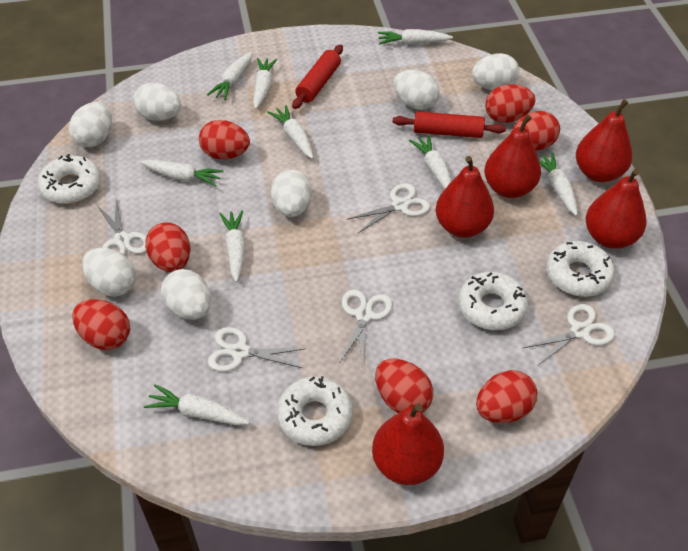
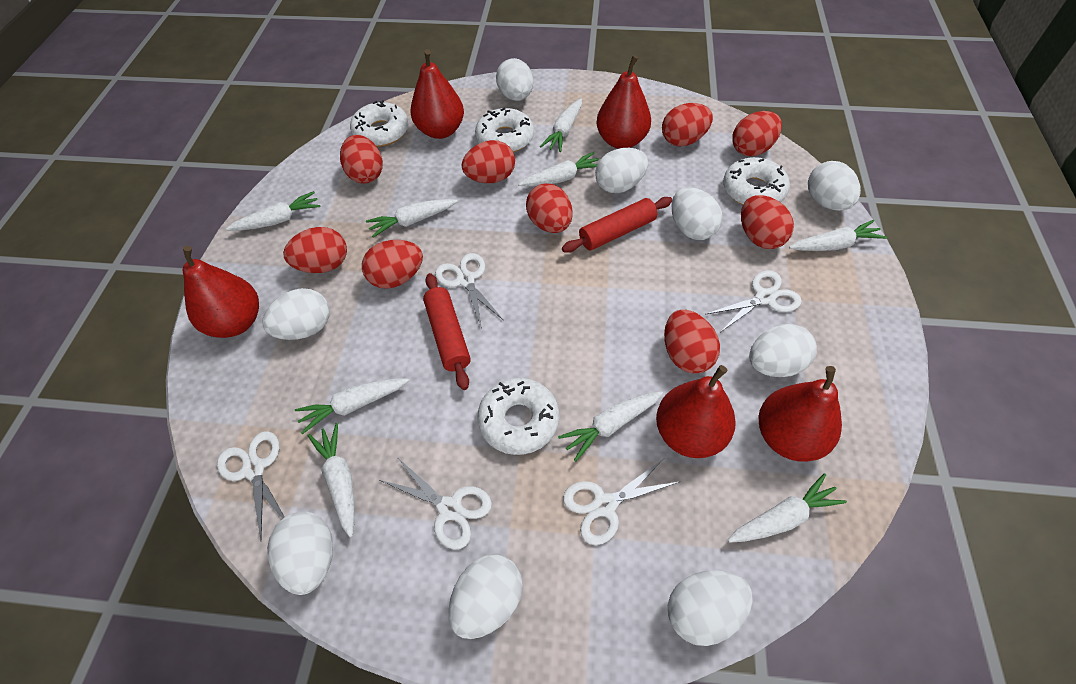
red egg: [72,299,130,350] [145,222,191,272] [199,120,250,159] [375,359,433,413] [476,370,537,423] [485,84,535,123] [512,111,560,150] = 7 -> [283,227,347,273] [340,135,383,183] [362,240,423,289] [462,140,515,183] [526,183,573,233] [662,103,713,146] [664,310,720,373] [732,111,782,156] [741,195,794,249] = 9
white egg: [69,102,112,147] [82,248,136,297] [133,82,181,121] [161,269,211,320] [271,169,312,217] [393,70,440,110] [472,53,519,90] = 7 -> [262,288,330,340] [267,512,333,595] [449,554,523,639] [496,58,533,101] [595,148,648,193] [668,570,753,646] [672,188,723,240] [749,324,817,377] [808,161,861,211] = 9

